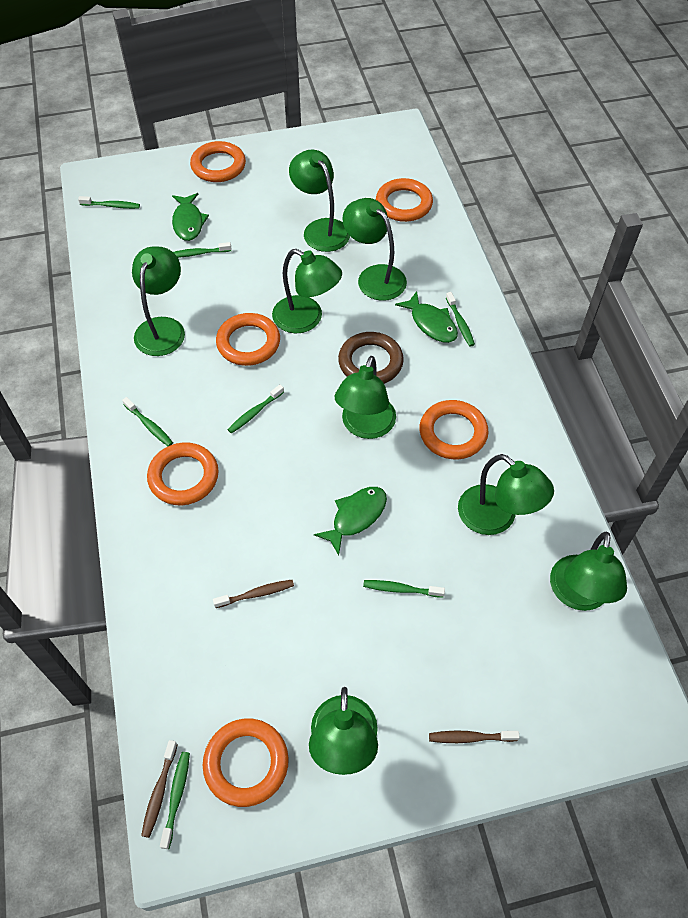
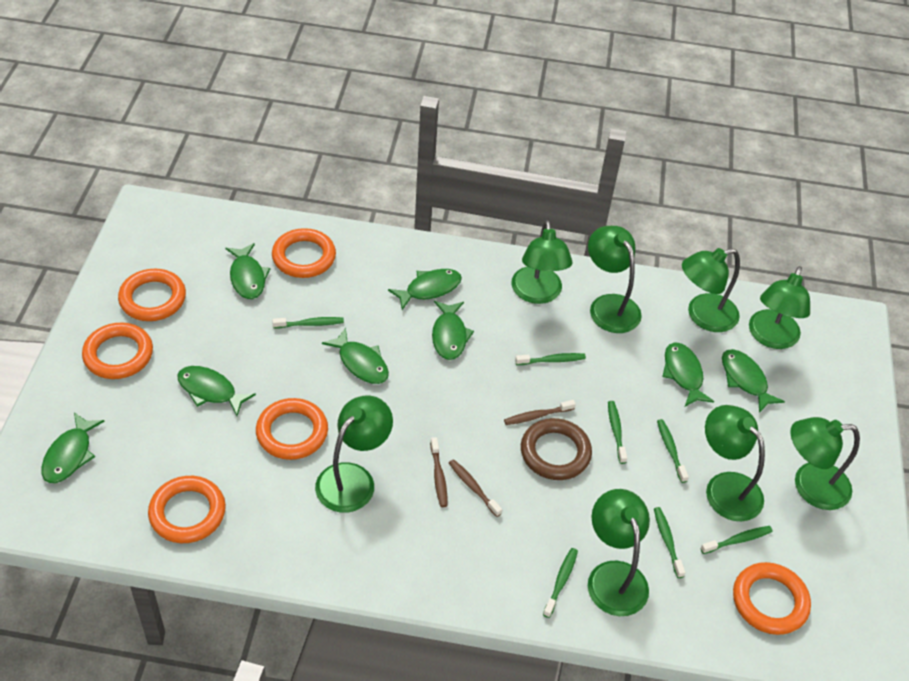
green fish: [172,193,209,241] [314,487,387,555] [395,291,458,343] = 3 -> [41,412,105,483] [177,366,256,416] [226,243,270,299] [322,328,389,384] [388,269,462,310] [432,301,474,360] [662,342,714,407] [722,349,785,413] = 8

